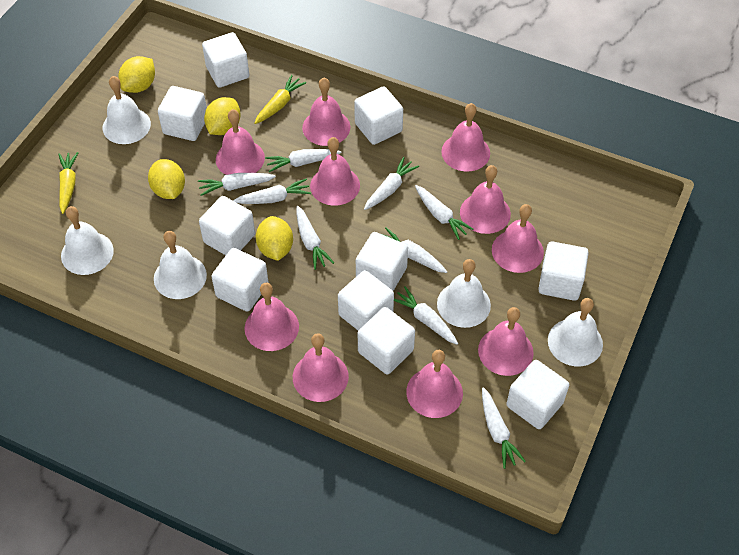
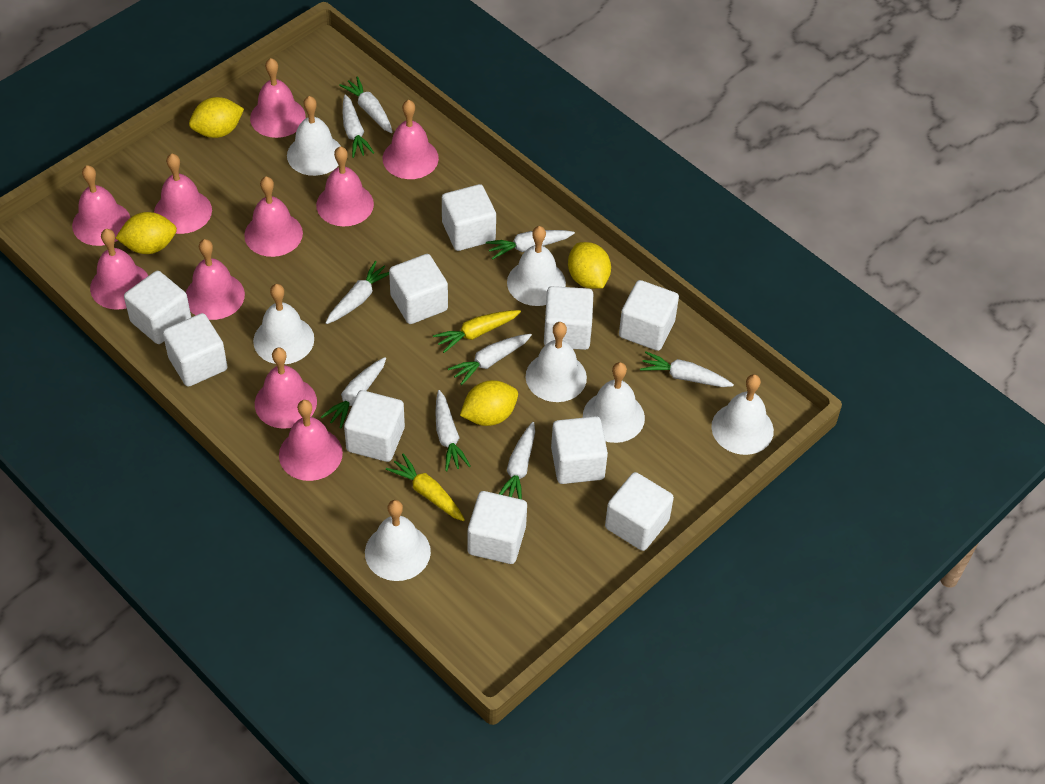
white bell: [61,206,114,275] [103,76,151,144] [154,231,207,299] [437,259,491,328] [548,298,603,366] = 5 -> [253,284,314,364] [287,96,341,176] [365,500,431,581] [507,226,566,306] [526,322,587,402] [583,362,645,443] [711,374,774,455] = 7

